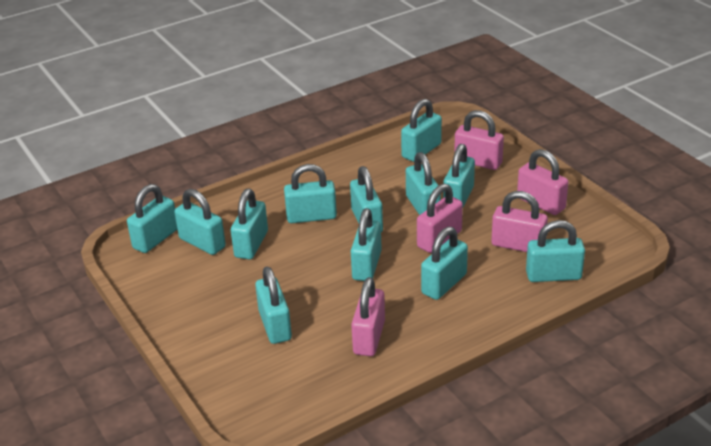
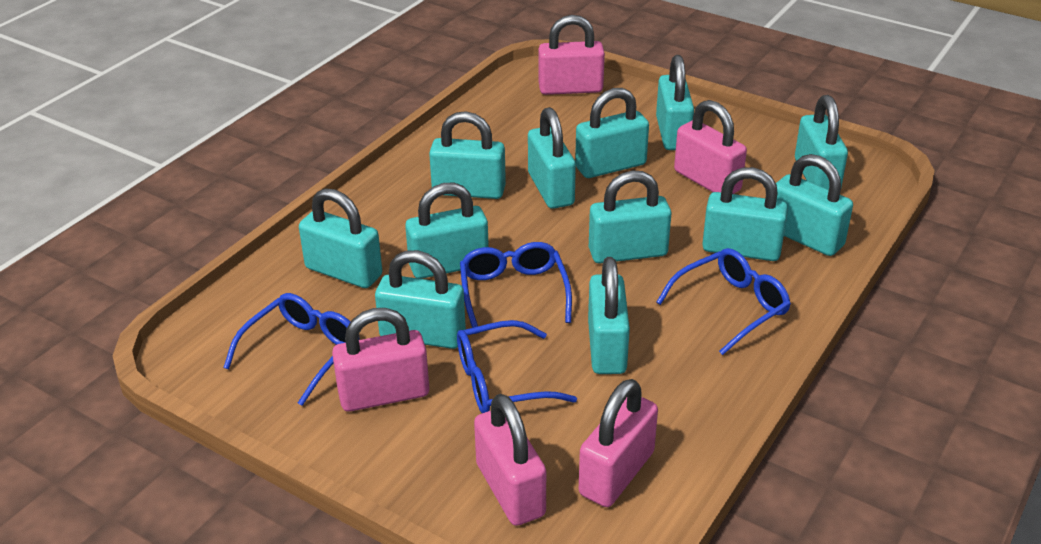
blue glasses: none = 0 -> [223,293,351,406] [457,320,577,413] [460,242,572,334] [656,248,791,355] = 4

